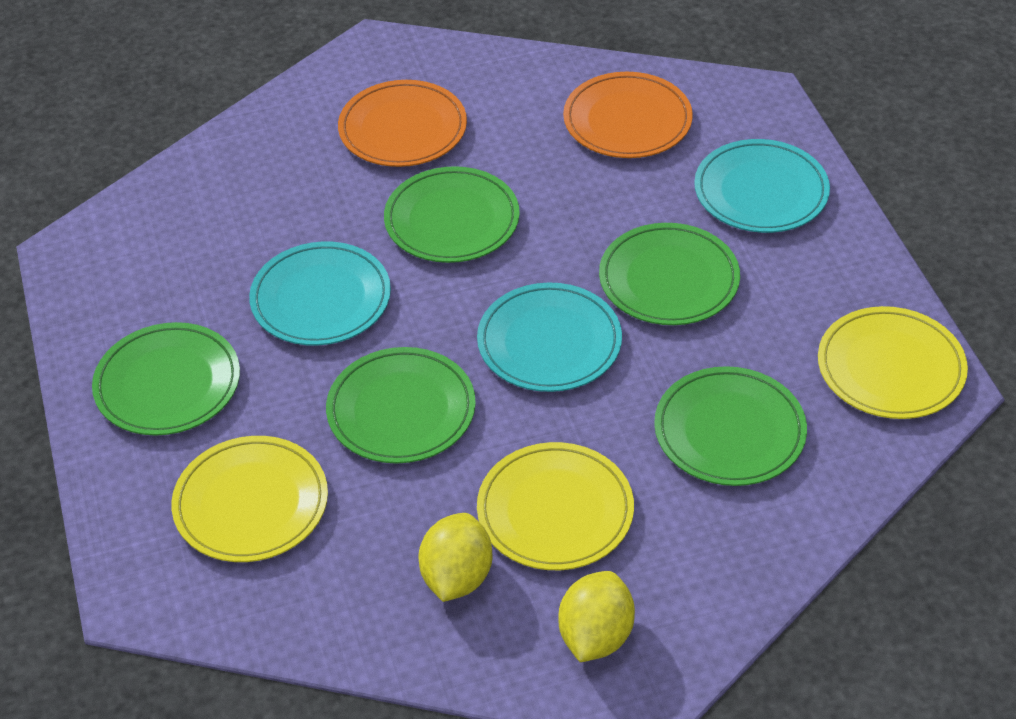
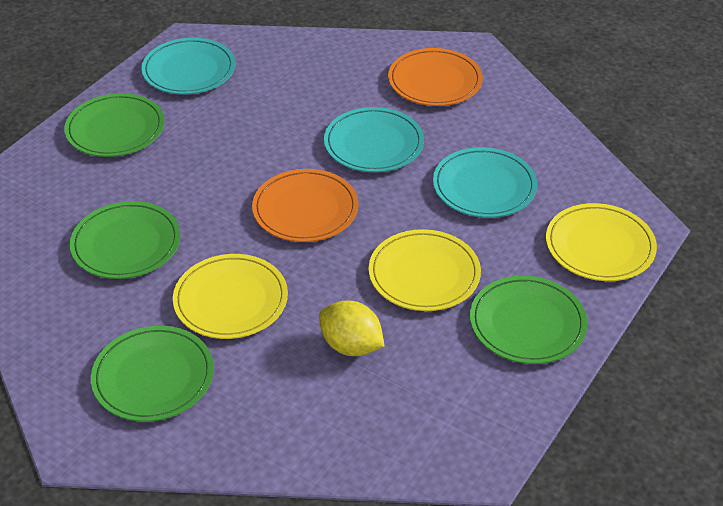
green plate: [92,322,240,436] [326,347,476,463] [384,166,520,263] [599,223,740,325] [654,366,807,486] = 5 -> [64,93,165,157] [70,201,180,279] [91,326,214,422] [470,276,587,364] = 4
yellow lemon: [419,513,492,602] [558,571,635,662] = 2 -> [319,301,384,356] = 1

